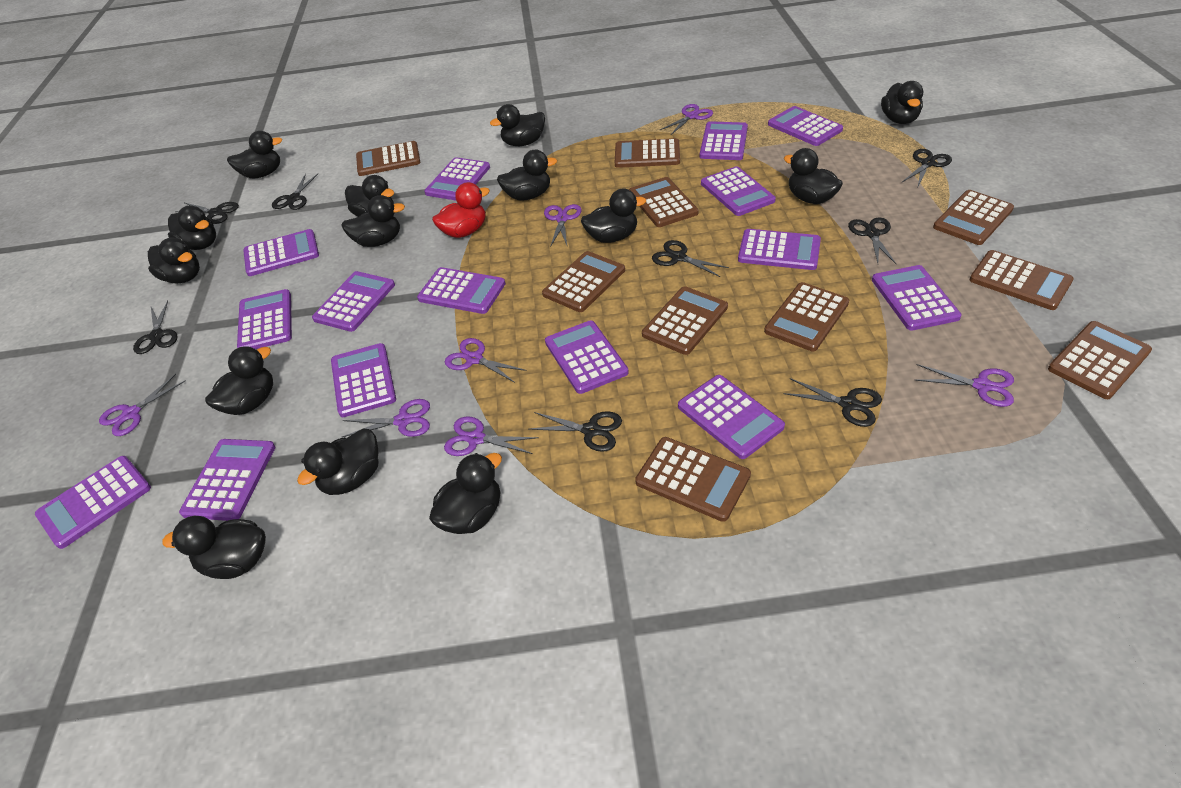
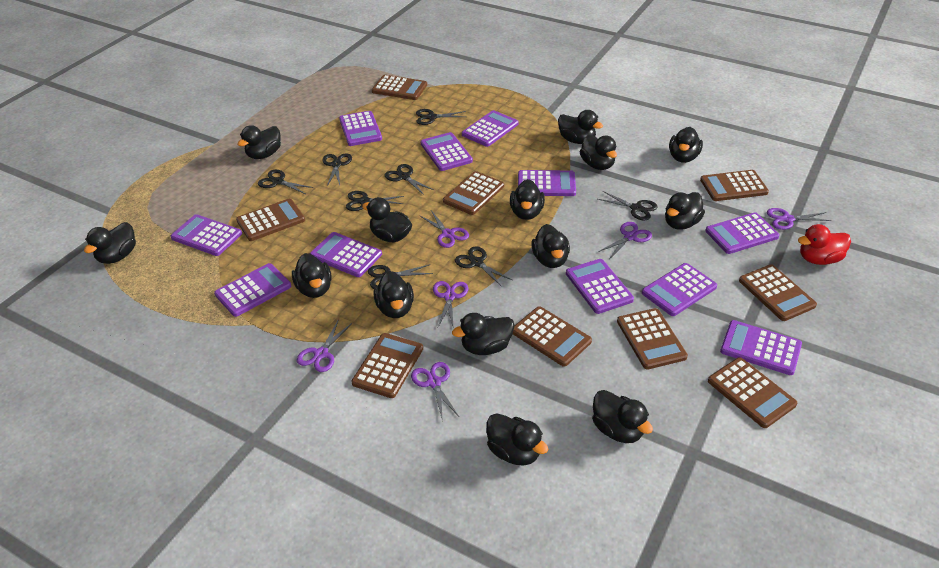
brown calculator: [356,141,420,176] [542,251,625,312] [615,138,680,168] [629,177,699,227] [635,437,751,522] [642,286,728,355] [764,282,849,351] [933,190,1014,245] [969,250,1074,310] [1048,321,1152,399] = 10 -> [236,199,305,241] [352,333,423,398] [372,75,427,100] [443,171,504,215] [513,306,592,367] [617,308,688,370] [700,170,769,201] [708,357,797,428] [739,264,817,321] = 9
purple calculator: [35,456,151,549] [179,439,275,521] [237,289,292,349] [243,229,319,276] [312,271,395,332] [331,343,396,417] [417,267,506,314] [424,157,490,201] [545,320,629,394] [678,375,785,459] [700,121,748,160] [701,166,776,216] [738,229,821,270] [768,106,843,146] [872,265,962,331] = 15 -> [171,214,242,256] [214,263,291,317] [310,232,382,277] [339,111,382,146] [421,132,473,171] [462,110,519,147] [518,170,576,196] [566,259,634,314] [642,263,717,316] [705,212,779,254] [720,320,802,375] = 11
purple scissors: [99,374,186,436] [342,399,430,437] [444,416,539,456] [445,338,526,383] [544,204,581,247] [659,104,713,135] [915,364,1014,407] = 7 -> [297,319,352,372] [411,362,459,422] [419,210,469,248] [433,281,468,329] [598,222,652,259] [767,208,832,230] = 6

